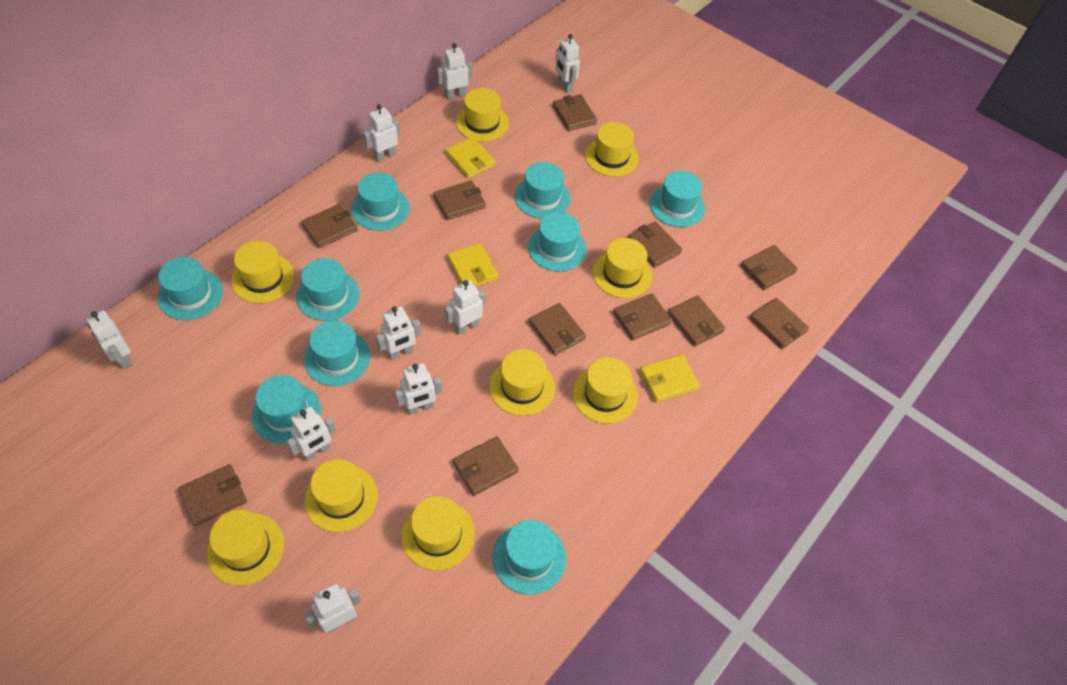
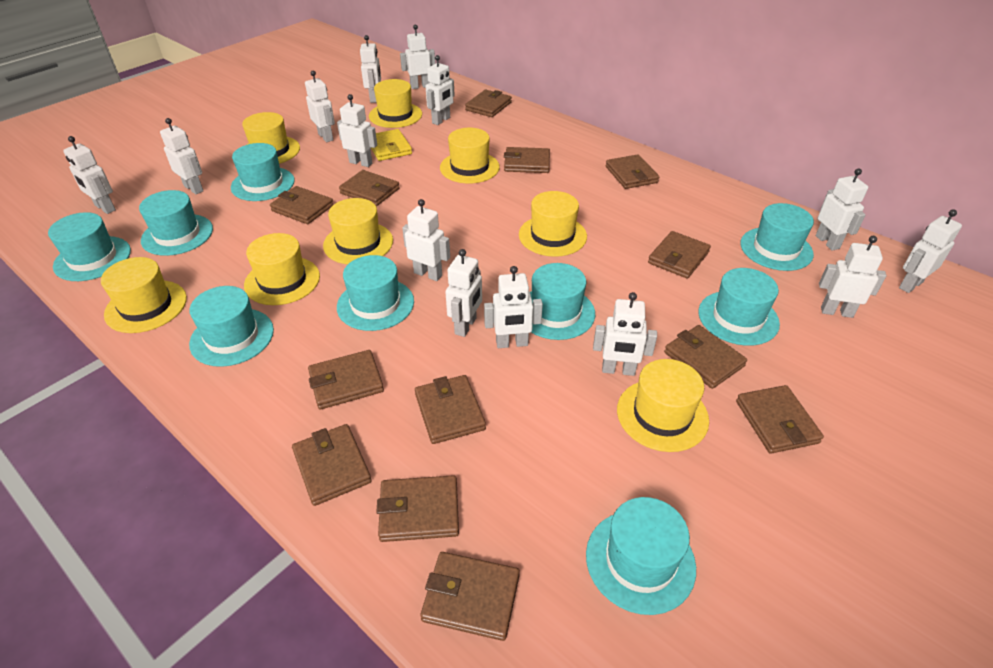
brown wallet: [178,464,247,527] [301,204,358,248] [433,180,486,220] [453,436,519,496] [529,303,586,355] [553,94,597,131] [613,293,672,340] [628,221,682,268] [668,296,725,346] [741,245,798,290] [750,298,809,349] = 11 -> [270,186,334,224] [292,424,372,506] [308,350,384,410] [339,170,400,206] [376,475,459,542] [415,375,486,444] [420,552,520,641] [465,90,512,117] [504,147,550,173] [605,154,659,189] [648,231,711,278] [664,325,747,389] [736,385,824,454] = 13
white robot: [86,310,132,369] [287,407,336,461] [304,584,361,633] [363,104,400,162] [376,306,421,360] [395,363,442,415] [437,43,472,100] [445,280,485,335] [555,34,580,93] = 9 -> [63,136,116,214] [160,118,203,194] [305,71,335,142] [337,94,377,167] [360,35,381,103] [400,25,435,89] [402,199,450,281] [425,55,455,125] [445,249,482,337] [484,266,543,348] [593,292,657,376] [816,168,868,251] [819,236,887,318] [899,209,962,293] = 14
yellow hat: [207,510,284,586] [231,241,295,303] [304,459,378,532] [401,496,475,570] [456,88,509,142] [489,349,555,416] [572,357,638,424] [585,122,639,177] [593,238,652,298] = 9 -> [101,257,187,333] [242,112,300,164] [244,233,320,305] [323,198,393,264] [369,79,422,128] [440,128,500,183] [519,191,587,257] [617,359,709,452] = 8
yellow wallet: [446,137,495,178] [447,243,498,287] [640,355,700,403] = 3 -> [371,129,412,161] = 1

